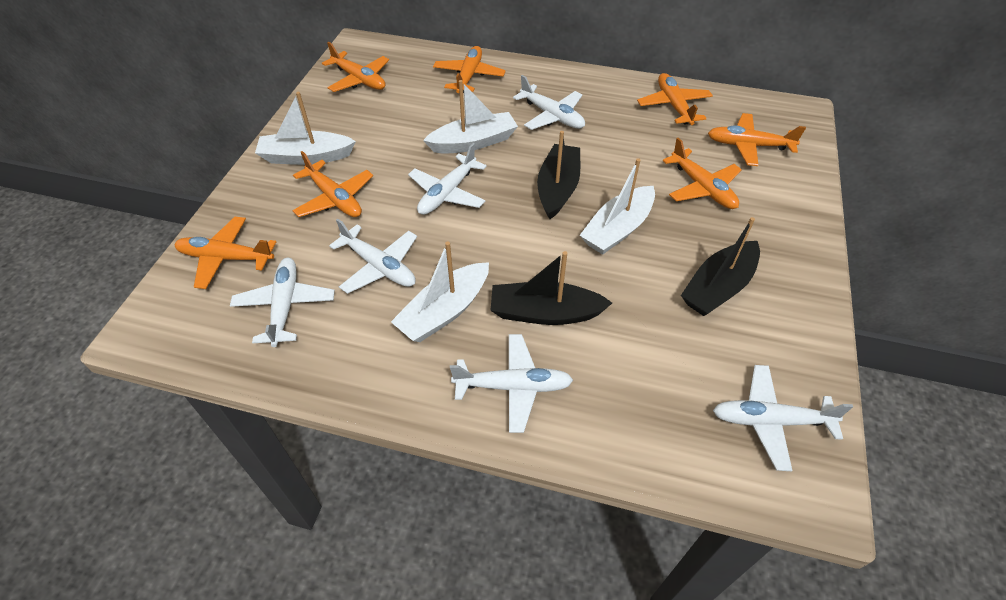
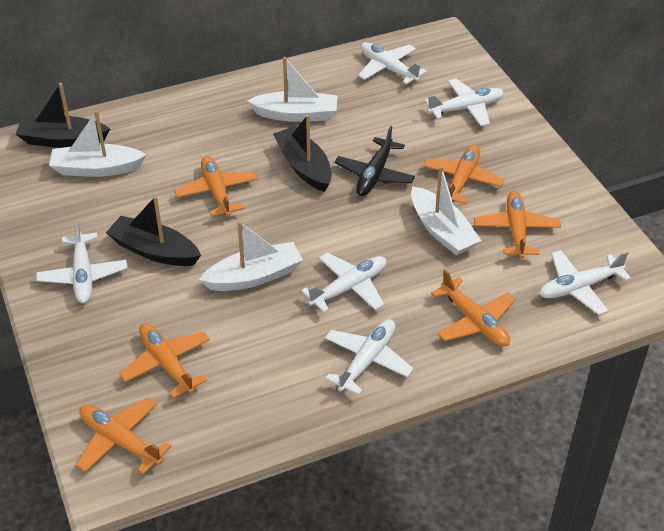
black plane: none = 0 -> [335,126,415,196] = 1
orange plane: [174,217,276,289] [292,151,373,217] [322,42,389,92] [433,46,506,93] [637,73,713,125] [663,138,742,209] [708,113,806,166] = 7 -> [76,398,172,474] [119,323,210,398] [174,156,258,217] [423,145,505,204] [431,269,515,346] [474,191,561,259] = 6

